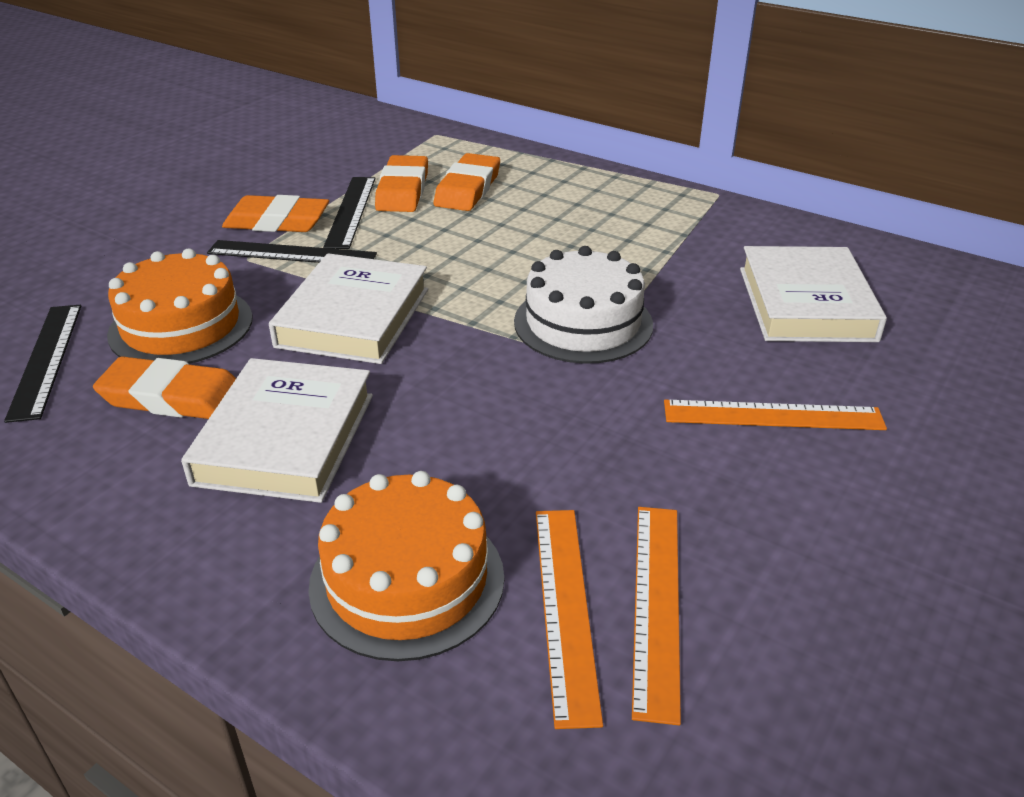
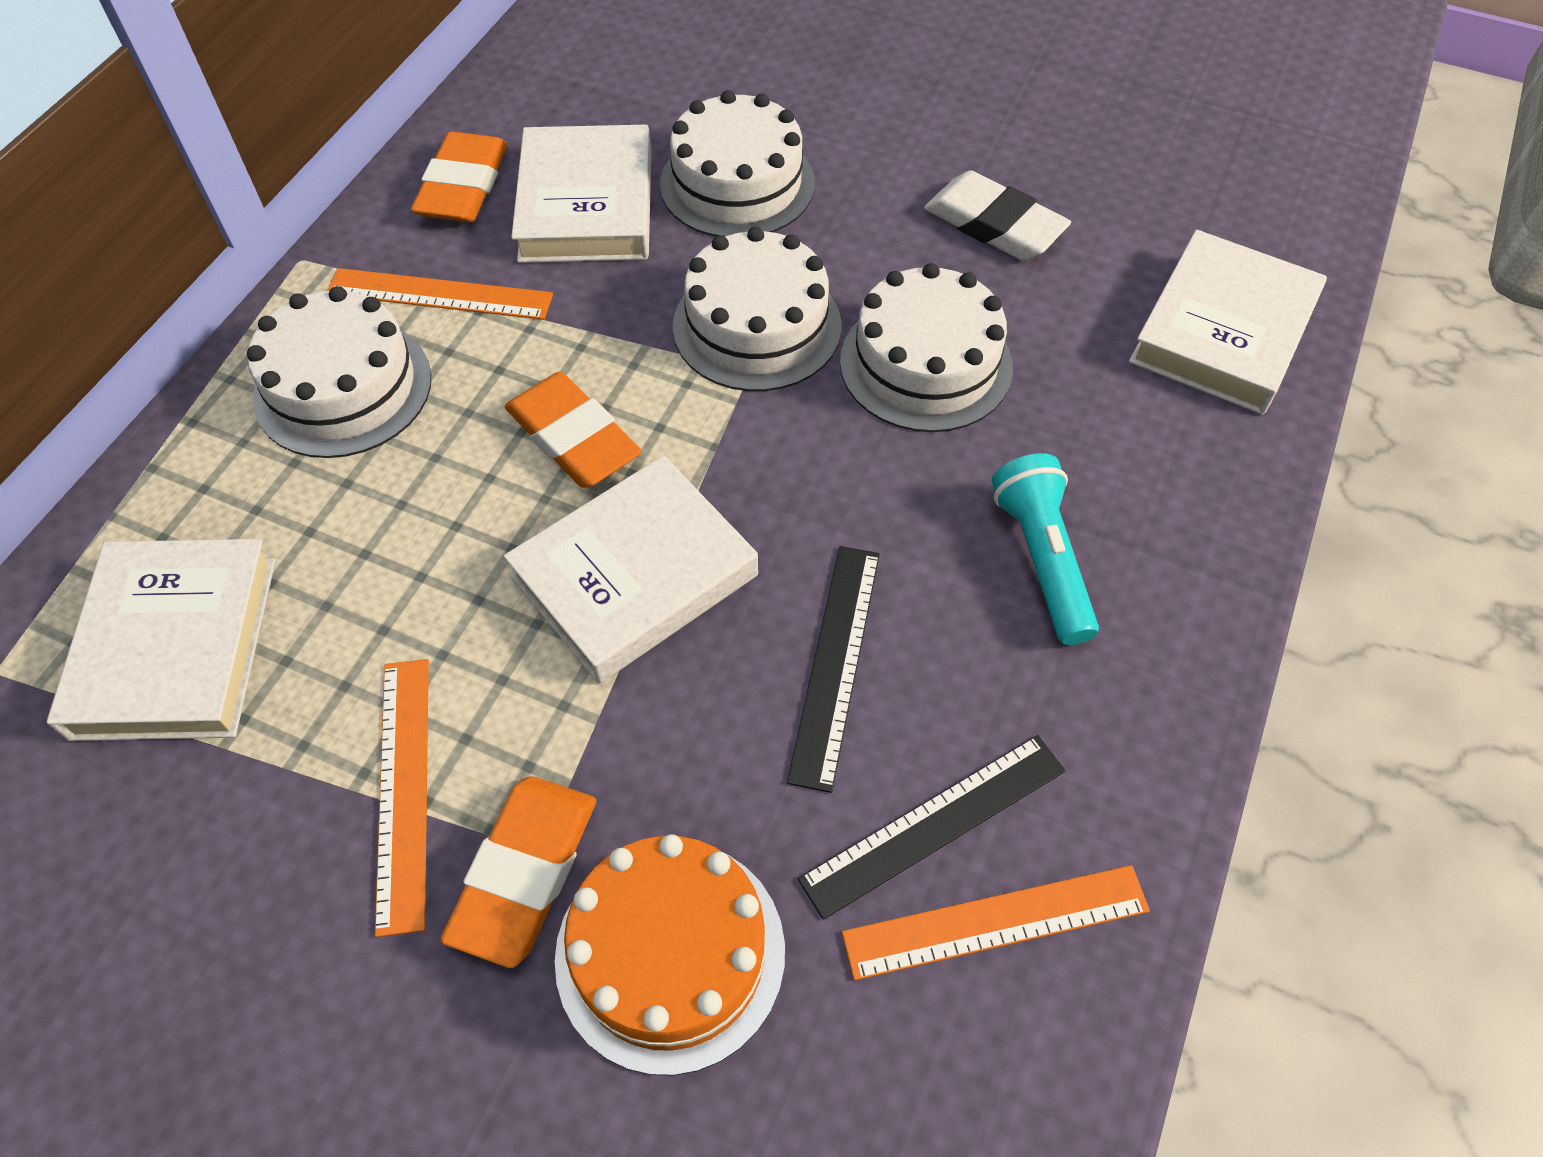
black ruler: [4,305,81,423] [207,240,377,263] [323,177,376,249] = 3 -> [787,546,880,793] [798,735,1065,920] = 2
orange cake: [107,249,253,364] [308,471,504,661] = 2 -> [555,834,785,1076] = 1
orange eraser: [93,356,236,419] [222,195,329,232] [375,155,428,212] [434,153,500,211] = 4 -> [411,132,508,222] [440,776,596,968] [504,372,642,488] = 3
turquoise flashlight: none = 0 -> [992,453,1099,645] = 1
white book: [181,358,373,503] [269,253,428,364] [740,246,887,342] = 3 -> [47,539,275,741] [503,455,758,684] [511,125,651,263] [1129,230,1327,415] = 4
white cake: [514,246,653,364] = 1 -> [247,286,431,458] [660,90,815,237] [673,227,842,391] [840,263,1013,432] = 4
white eraser: none = 0 -> [924,170,1071,261] = 1

